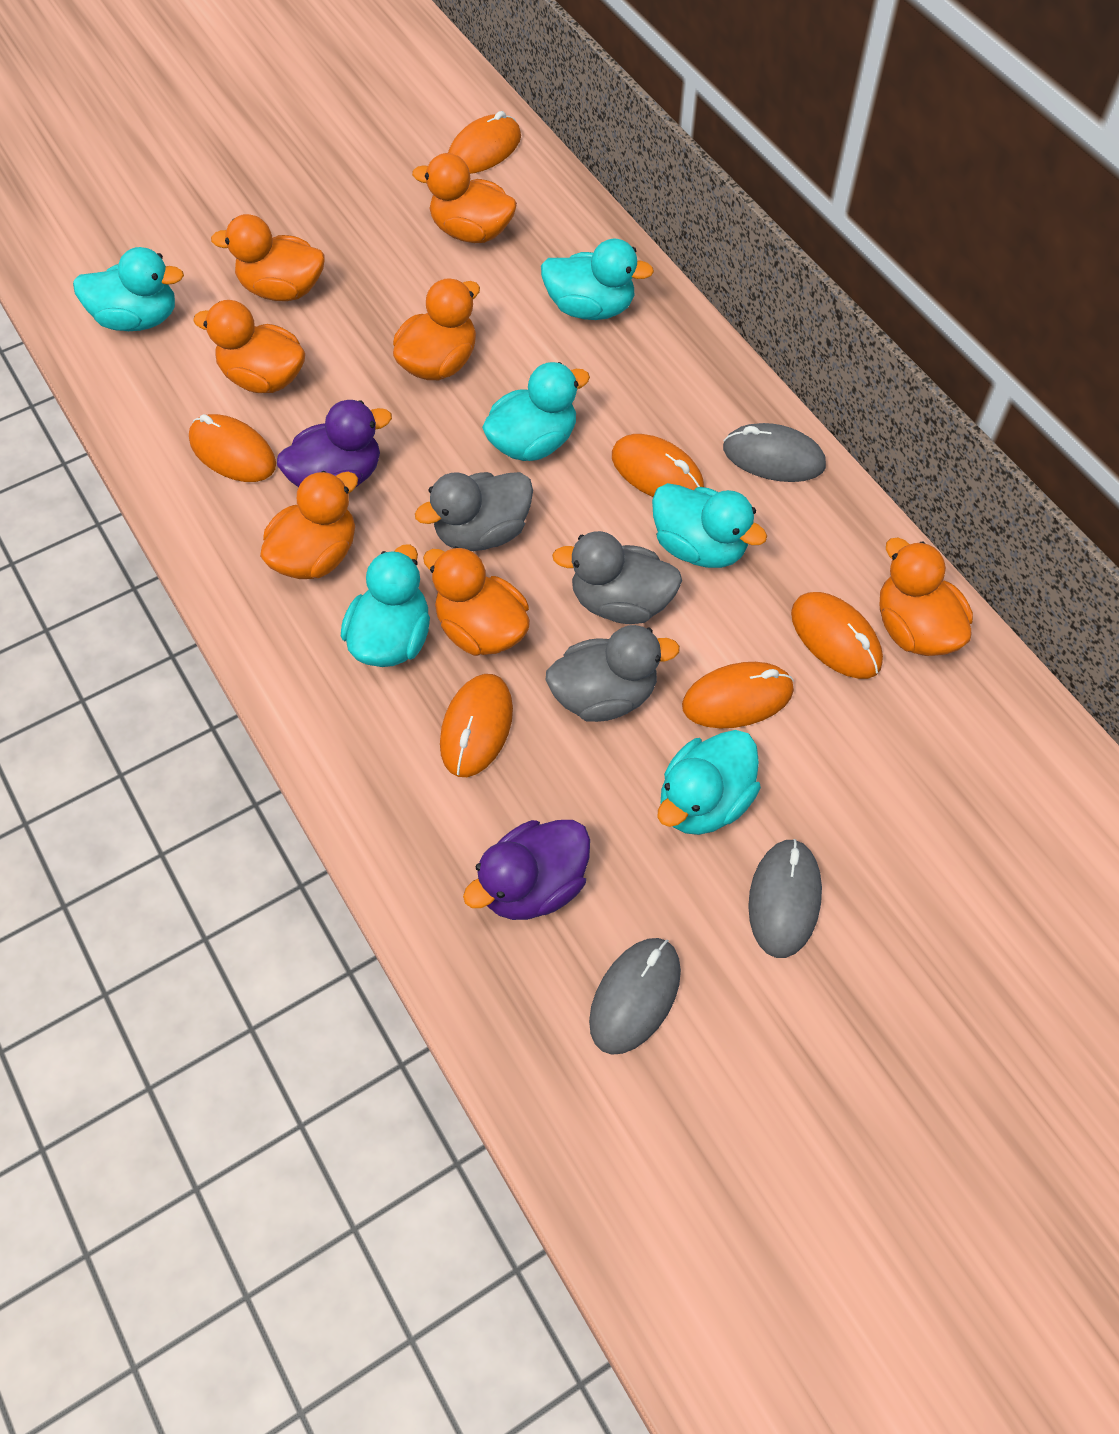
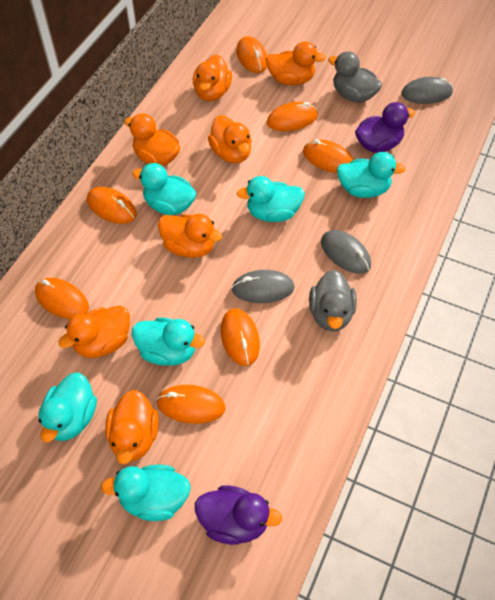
grey duck: [415,472,533,551] [546,625,680,722] [552,531,682,624] = 3 -> [309,270,357,332] [328,51,382,103] = 2
orange mouse: [189,414,276,482] [440,674,513,777] [448,111,521,174] [612,434,704,497] [682,662,794,728] [791,592,883,679] = 6 -> [35,278,89,319] [87,187,136,224] [157,385,225,424] [221,309,260,366] [236,36,267,73] [267,102,318,131] [303,139,354,173] = 7

